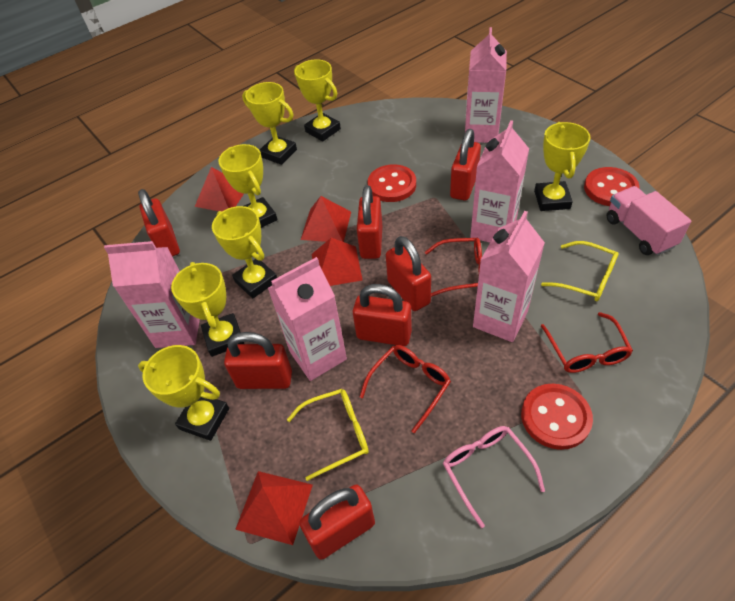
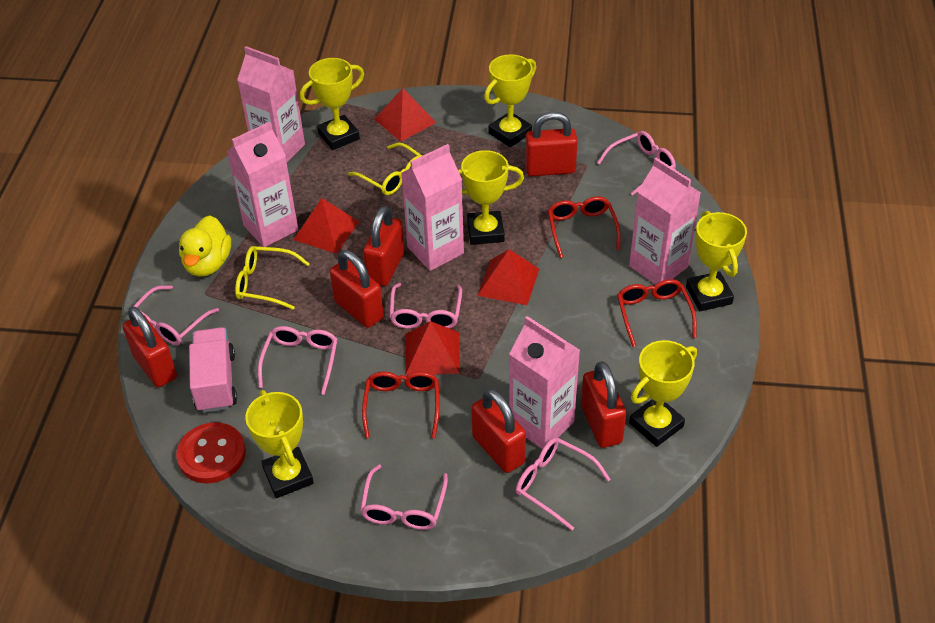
pink glasses: [443,426,545,528] = 1 -> [133,285,219,345] [258,326,338,395] [360,464,448,530] [389,283,462,329] [516,438,611,531] [597,131,676,195] = 6
red button: [368,164,416,202] [521,384,593,450] [584,167,639,206] = 3 -> [176,422,246,483] = 1
red padlock: [138,189,180,257] [224,332,292,389] [299,485,375,560] [353,284,412,346] [357,185,382,259] [386,236,431,311] [450,129,481,200] = 7 -> [122,306,177,387] [330,250,384,328] [363,206,404,286] [471,389,526,473] [525,112,578,176] [581,361,626,448] = 6
yellow duck: none = 0 -> [179,215,231,277] = 1
yellow trophy: [138,345,229,441] [171,262,244,357] [212,206,277,298] [218,144,277,228] [242,82,297,165] [294,59,341,141] [534,122,590,211] = 7 -> [245,390,314,498] [300,58,364,150] [458,150,524,245] [484,54,536,148] [629,340,697,447] [686,211,747,311] = 6

